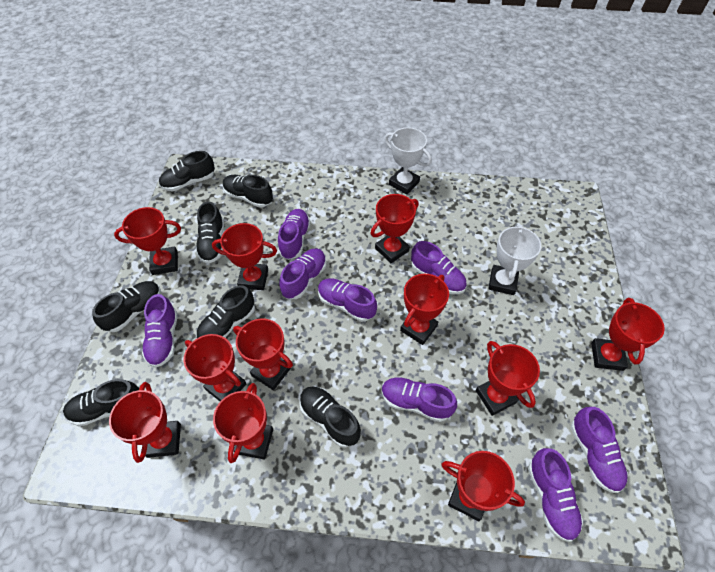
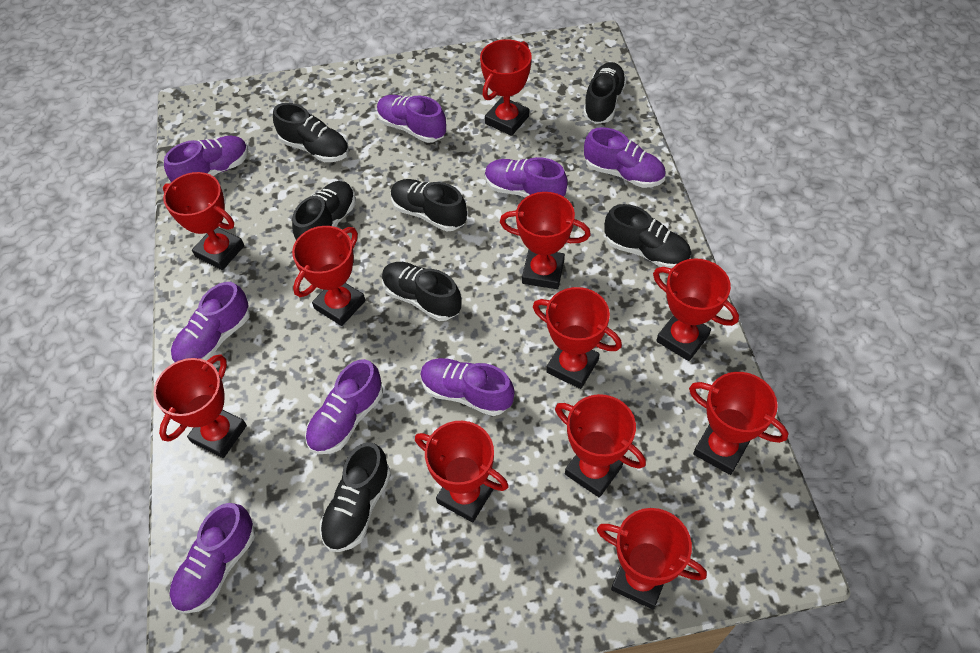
white trophy: [385,127,432,194] [488,225,541,295] = 2 -> none = 0

